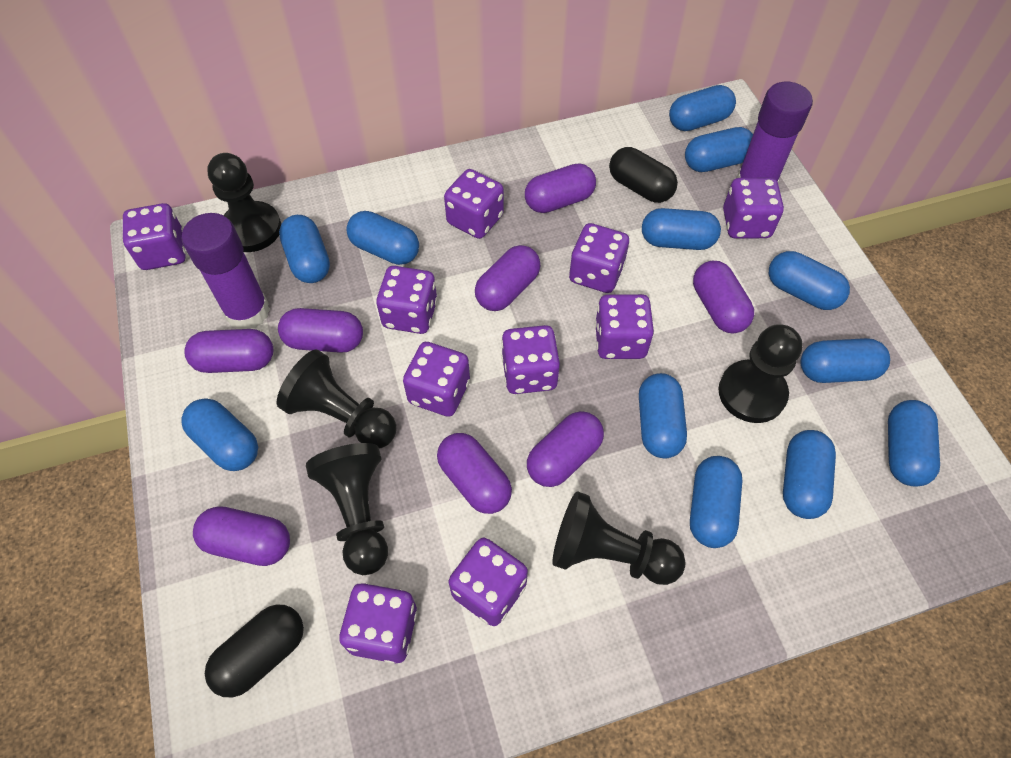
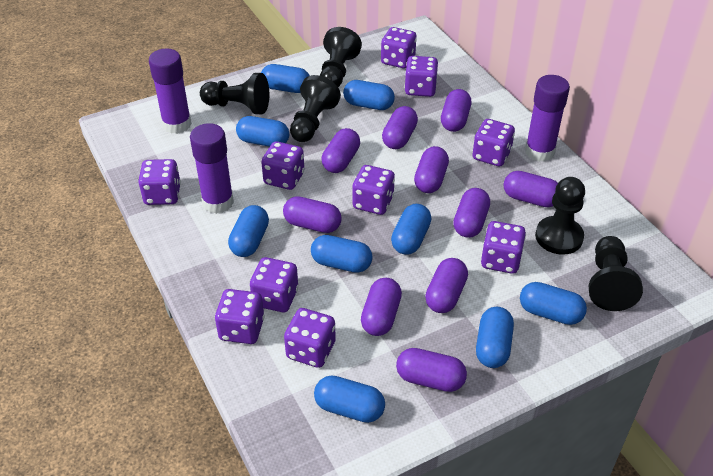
black capsule: [205,604,304,697] [609,147,678,203] = 2 -> none = 0
blue capsule: [181,398,258,471] [279,215,330,283] [346,211,419,265] [639,373,687,458] [642,208,721,250] [669,85,736,131] [685,127,753,172] [690,456,742,548] [769,251,850,310] [783,430,836,519] [801,338,890,383] [888,400,940,487] = 12 -> [228,205,269,257] [236,116,289,147] [261,64,310,93] [311,235,373,273] [314,375,385,423] [343,80,395,110] [391,204,431,255] [476,307,514,368] [520,282,587,325] = 9
purple capsule: [184,329,273,373] [193,506,290,566] [278,308,363,353] [437,433,512,514] [475,245,541,311] [525,163,596,213] [527,411,604,487] [693,261,754,333] = 8 -> [283,196,342,233] [321,128,360,173] [361,278,402,336] [382,106,418,149] [396,348,467,392] [414,146,449,193] [425,258,468,313] [441,89,471,132] [453,188,490,238] [503,171,558,207] = 10
purple glue stick: [182,213,270,329] [737,82,813,182] = 2 -> [149,49,192,134] [190,123,234,214] [525,75,570,162] = 3

